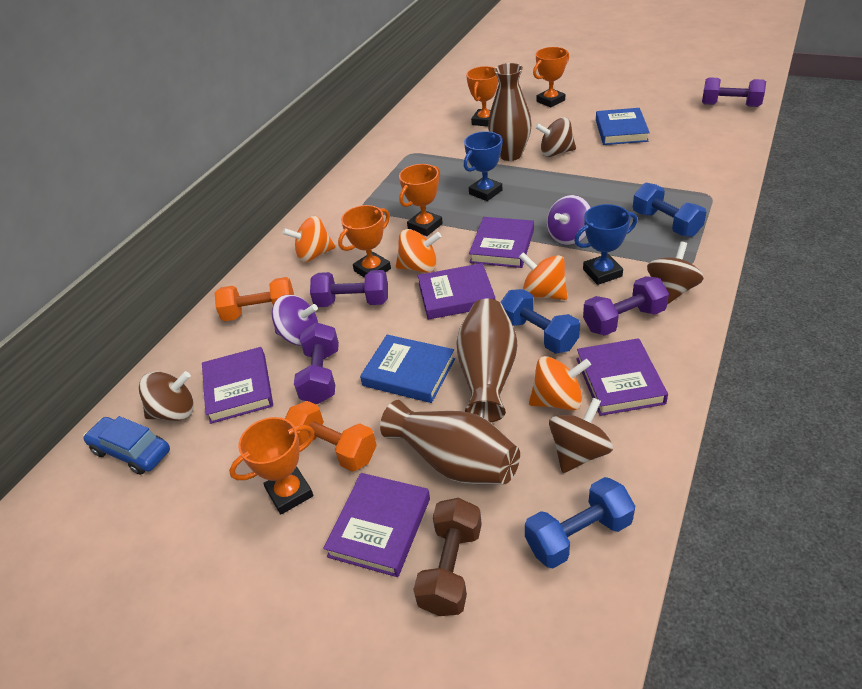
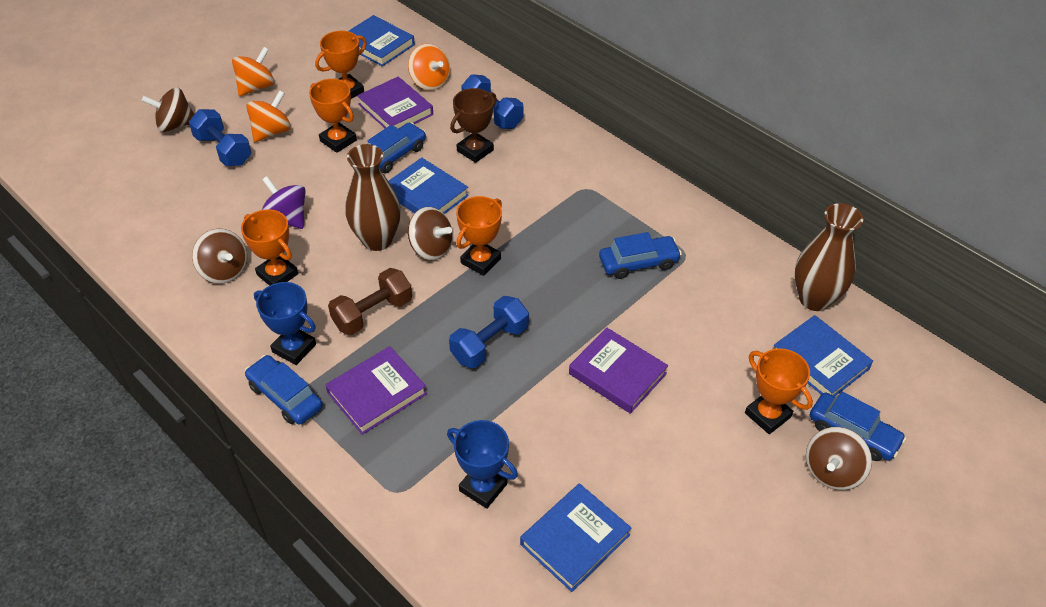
blue book: [360,335,455,403] [596,108,650,145] = 2 -> [349,15,415,67] [388,157,469,214] [520,483,631,592] [774,315,873,396] = 4
blue car: [83,416,170,475] = 1 -> [245,355,323,424] [368,123,426,173] [599,232,682,279] [810,391,906,461] = 4
brown trophy: none = 0 -> [450,88,497,163] = 1
brown vase: [380,400,520,484] [456,298,517,423] [488,63,532,161] = 3 -> [345,144,401,251] [795,203,863,311] = 2
orange dumbbell: [215,277,294,321] [285,401,377,472] = 2 -> none = 0
orange spinning top: [282,216,336,262] [396,229,441,273] [519,252,568,300] [529,356,591,411] = 4 -> [232,47,274,96] [246,90,291,142] [408,44,450,91] = 3
purple book: [202,347,273,424] [323,473,430,577] [418,263,495,320] [469,217,534,268] [576,338,668,416] = 5 -> [325,346,427,435] [357,77,433,128] [569,328,668,414] = 3
purple dumbbell: [294,322,339,404] [310,270,388,307] [583,276,669,336] [702,77,766,107] = 4 -> none = 0
purple spinning top: [272,295,318,345] [547,195,591,245] = 2 -> [262,176,306,229] = 1

